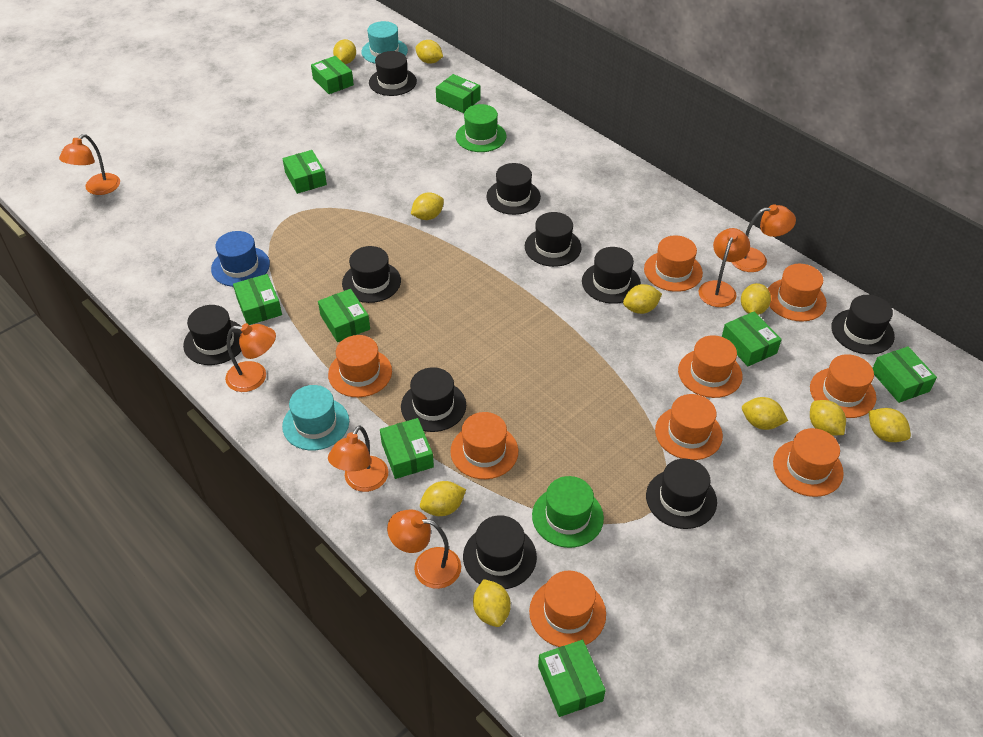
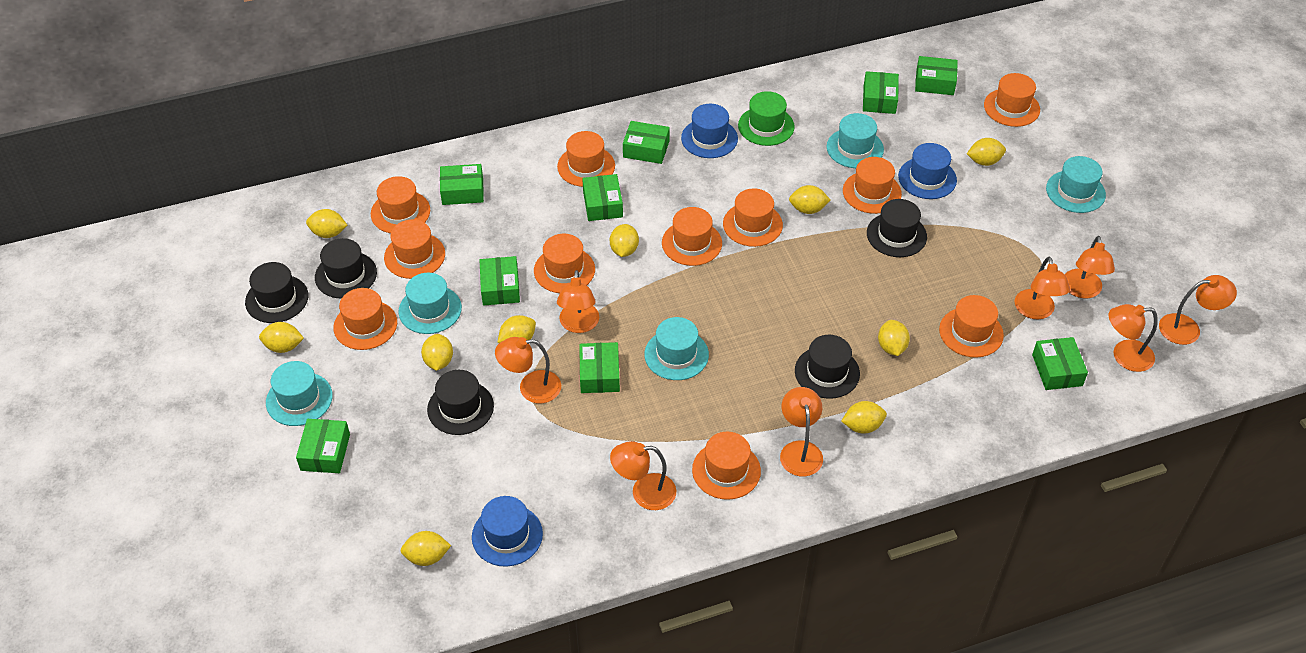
black hat: [183,305,242,365] [342,246,401,303] [369,51,417,96] [401,367,466,432] [463,515,537,589] [486,163,541,215] [525,212,582,267] [582,247,641,304] [646,459,717,529] [831,295,895,354] = 10 -> [245,262,308,323] [315,238,377,298] [427,370,494,435] [795,335,860,399] [867,199,927,257] = 5
blue hat: [211,231,270,287] = 1 -> [472,496,543,567] [681,104,738,158] [898,143,957,199] = 3
green hat: [456,104,507,152] [532,476,604,548] = 2 -> [738,91,795,146] = 1
orange hat: [328,335,392,397] [450,412,518,479] [529,571,606,647] [644,235,703,292] [655,394,723,460] [678,335,743,398] [768,264,827,321] [773,428,844,497] [810,354,876,418] = 9 -> [333,288,397,350] [371,176,430,233] [384,219,445,279] [534,234,595,293] [557,131,615,187] [662,207,722,266] [692,432,761,500] [723,188,783,247] [843,157,902,214] [939,295,1004,358] [984,73,1040,127] = 11
orange lamp: [59,134,120,195] [225,323,276,392] [328,425,388,492] [387,509,461,589] [699,228,750,307] [732,204,796,272] = 6 -> [495,337,561,403] [557,270,599,333] [610,441,676,510] [780,387,823,477] [1015,257,1070,319] [1065,236,1115,298] [1108,304,1158,372] [1159,275,1237,345] = 8
turquoise hat: [282,385,349,450] [361,21,408,63] = 2 -> [266,361,333,426] [398,273,462,334] [644,317,709,380] [826,113,884,168] [1046,156,1106,213] = 5

